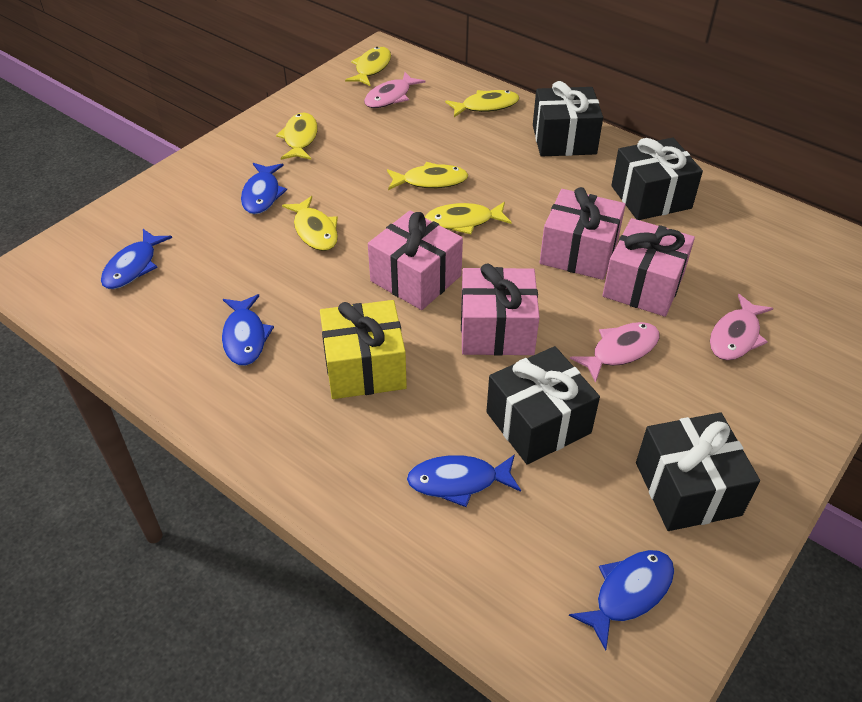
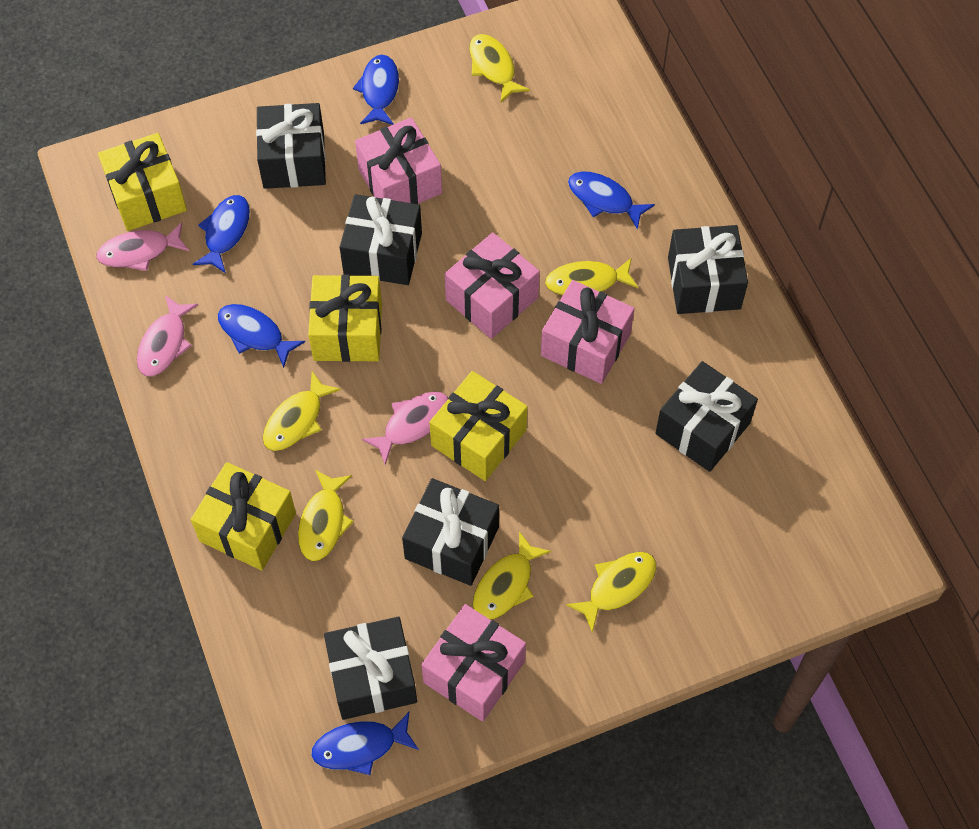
black gift: [486,346,600,465] [533,81,603,157] [611,138,703,220] [636,412,760,531] = 4 -> [256,103,326,189] [324,617,417,720] [340,194,422,285] [402,478,499,586] [655,361,758,472] [668,225,748,314] = 6
yellow gift: [320,300,407,399] = 1 -> [98,133,187,231] [191,462,296,570] [308,275,382,362] [429,371,528,481] = 4

